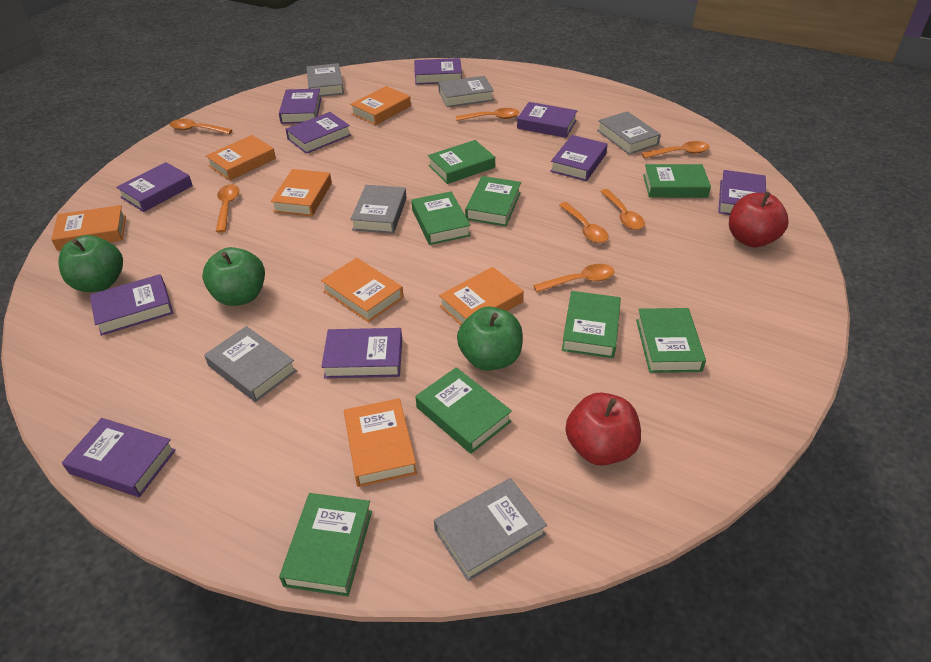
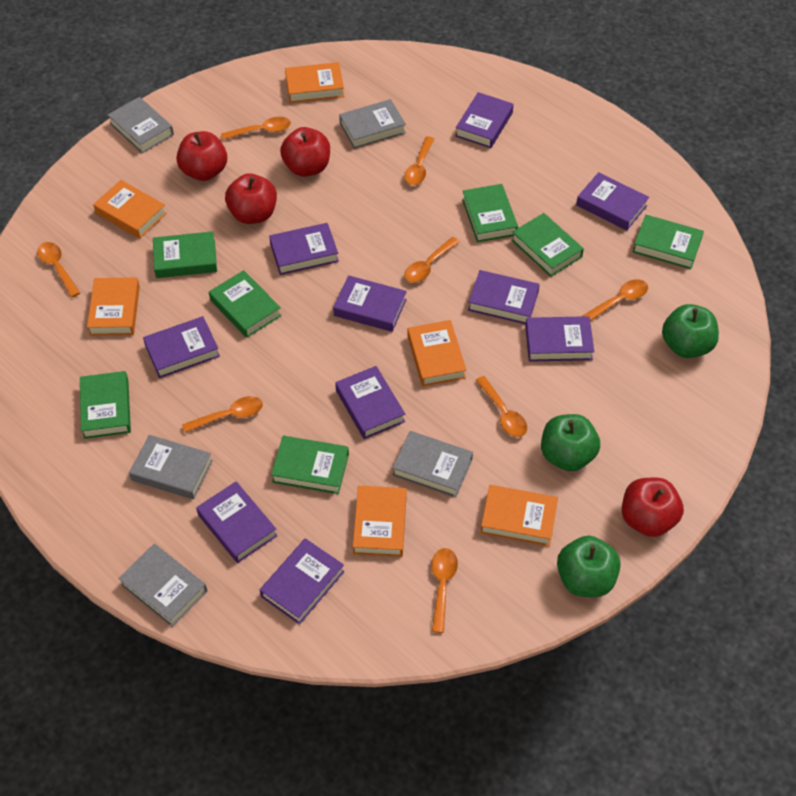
green book: [279,493,372,596] [411,192,471,245] [416,367,512,454] [428,140,495,184] [465,176,521,226] [562,291,621,358] [636,308,706,373] [643,164,711,198] = 8 -> [80,371,131,439] [153,231,217,278] [209,270,282,338] [271,436,349,494] [462,184,518,242] [511,213,584,277] [633,215,704,269] = 7
grey book: [204,326,297,402] [306,63,344,97] [350,185,407,234] [434,478,547,581] [438,76,494,107] [597,111,661,154] = 6 -> [108,97,174,153] [118,544,207,627] [129,435,213,499] [339,99,406,149] [393,431,473,497] = 5
orange book: [51,205,126,250] [206,135,276,181] [271,169,332,216] [321,258,404,322] [344,398,417,487] [350,86,411,125] [439,267,524,325] = 7 -> [87,277,140,336] [93,180,167,239] [285,62,344,103] [353,486,407,557] [408,320,467,386] [481,485,558,546] = 6
orange spoon: [170,119,232,134] [216,184,239,233] [456,108,519,121] [533,264,615,292] [559,202,609,243] [600,189,645,230] [642,141,709,158] = 7 -> [37,242,80,297] [182,396,263,433] [221,117,291,140] [404,136,434,185] [404,237,459,283] [431,548,458,633] [476,376,527,437] [582,279,648,321] = 8
red apple: [565,392,641,466] [729,192,789,248] = 2 -> [176,131,227,181] [225,174,277,224] [280,127,330,177] [622,478,684,537] = 4

